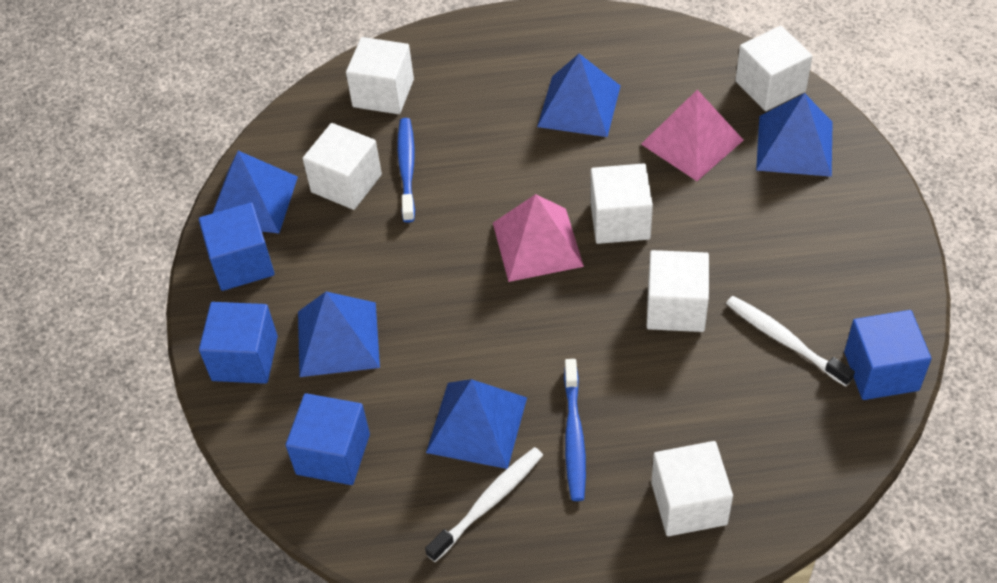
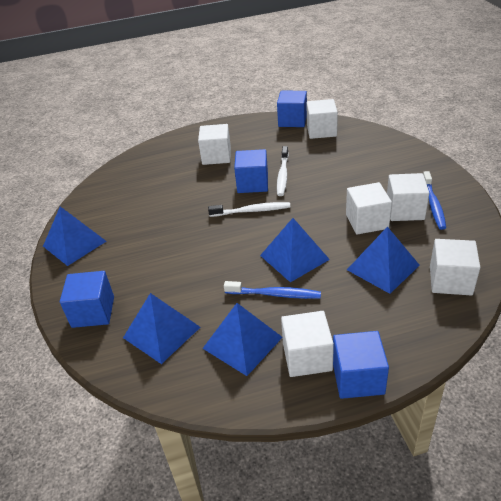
pink pyramid: [493,194,584,282] [641,90,743,181] = 2 -> none = 0

